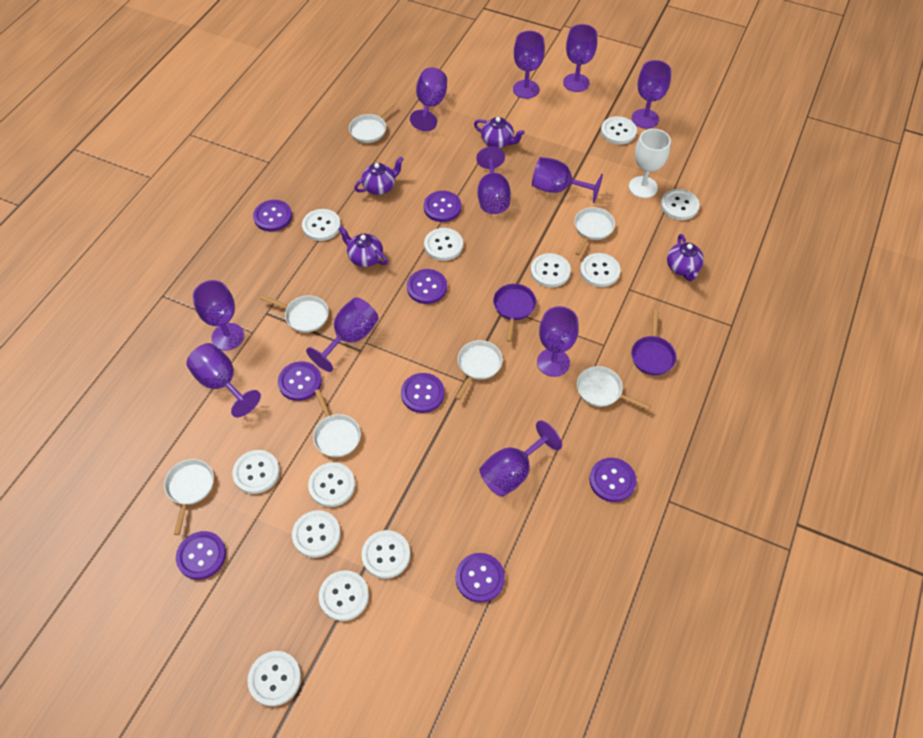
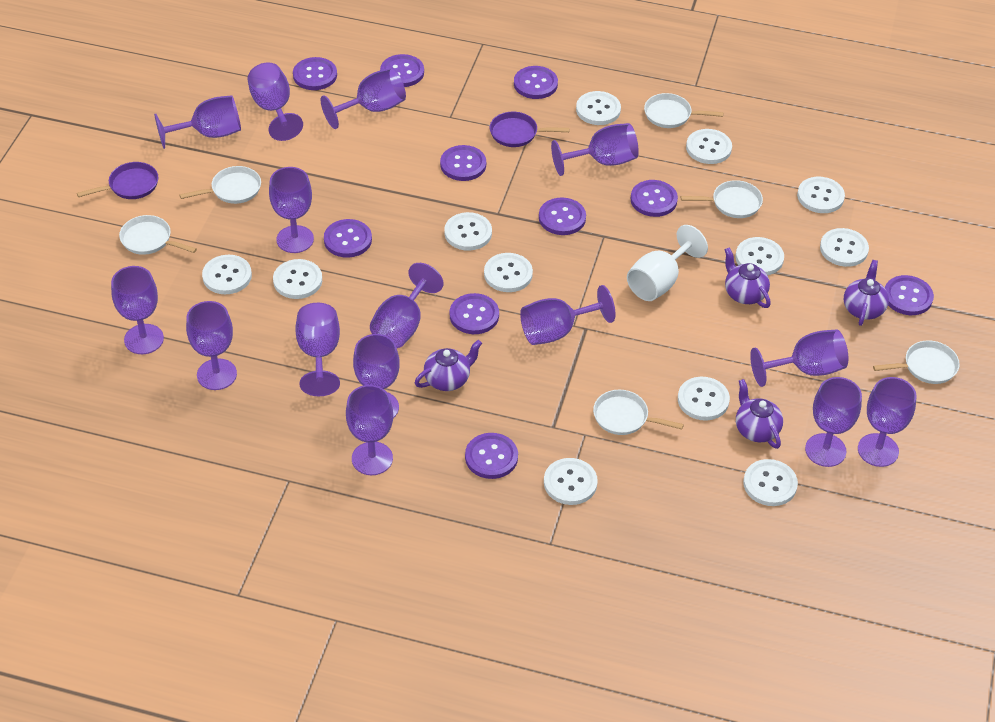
purple button: [176,531,226,580] [253,200,292,232] [278,361,322,401] [401,373,445,413] [407,269,447,304] [424,191,461,222] [456,553,505,603] [589,458,637,502] = 8 -> [293,57,337,90] [324,219,372,258] [380,54,424,87] [440,145,486,181] [450,293,499,334] [465,433,518,479] [514,66,558,99] [539,198,586,235] [631,180,678,217] [885,275,934,315] = 10
purple goblet: [186,343,261,418] [193,280,244,351] [306,297,379,372] [410,67,447,131] [476,146,511,214] [480,420,562,497] [513,31,545,99] [532,157,603,203] [537,306,579,377] [563,24,597,92] [632,60,671,129] = 11 -> [111,266,164,354] [154,95,241,149] [186,301,237,390] [247,62,303,141] [269,167,314,253] [295,303,340,396] [321,68,406,129] [346,385,393,475] [353,334,400,418] [370,263,444,348] [520,285,615,345] [551,123,639,176] [750,329,848,387] [805,377,862,467] [858,377,916,467] = 15
white pan: [164,459,214,535] [260,295,329,333] [313,389,361,457] [349,100,397,143] [455,340,503,400] [574,207,615,255] [577,366,651,410] = 7 -> [119,215,197,255] [180,166,261,204] [593,390,684,435] [644,93,724,128] [681,180,763,218] [873,340,960,384] = 6

